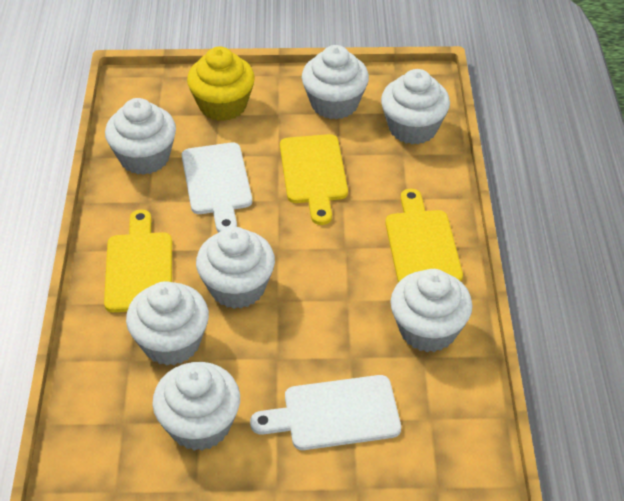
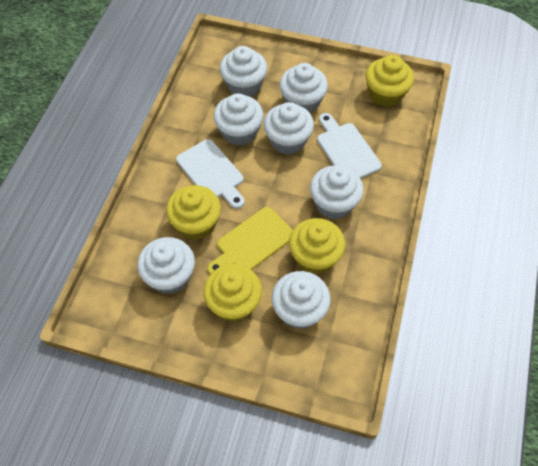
yellow cupcake: [187,47,255,121] = 1 -> [166,185,221,240] [203,264,262,322] [289,218,345,274] [366,55,414,107] = 4
yellow cutting board: [104,209,172,312] [280,134,348,225] [385,189,463,283] = 3 -> [208,207,293,274] = 1

